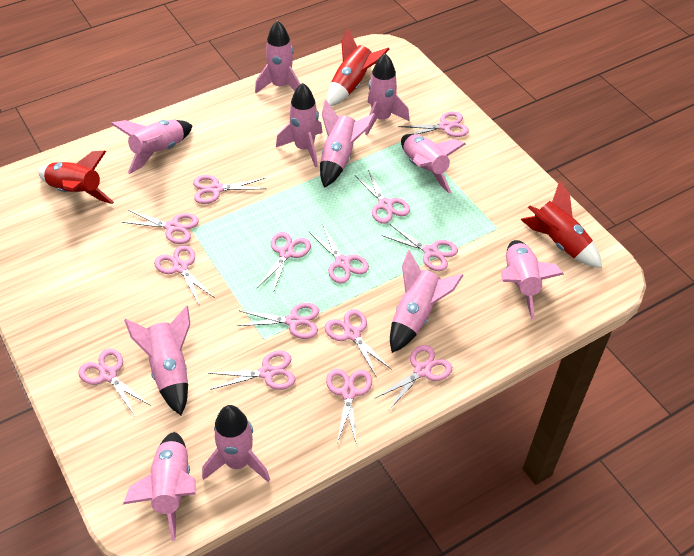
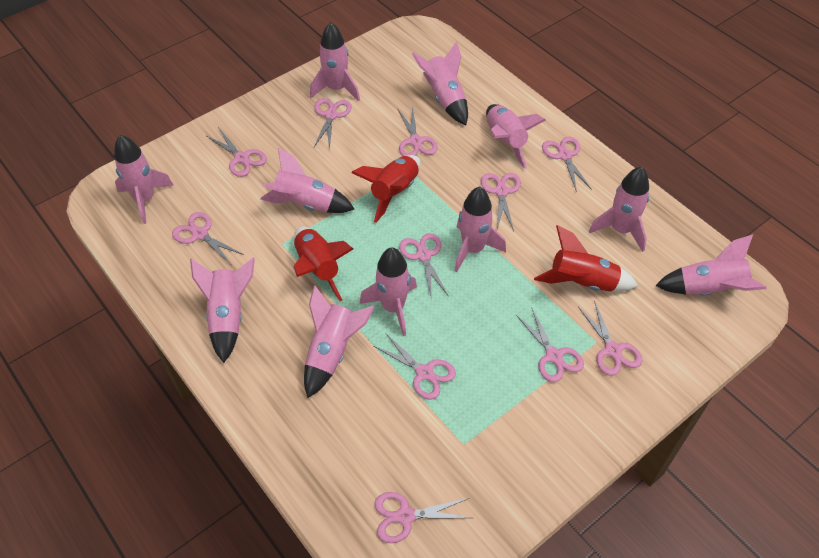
pink scissors: [78,349,151,416] [121,210,199,244] [154,245,215,304] [193,175,266,204] [208,351,295,390] [237,303,319,339] [257,232,311,293] [310,225,369,283] [325,309,392,378] [326,369,372,445] [355,170,410,223] [375,345,452,411] [381,224,458,271] [399,111,469,137] = 14 -> [172,212,244,264] [207,127,267,177] [314,98,352,149] [374,333,456,399] [374,492,471,543] [398,106,438,156] [399,233,448,300] [481,173,521,231] [516,309,584,382] [542,137,592,192] [578,300,642,376] = 11

